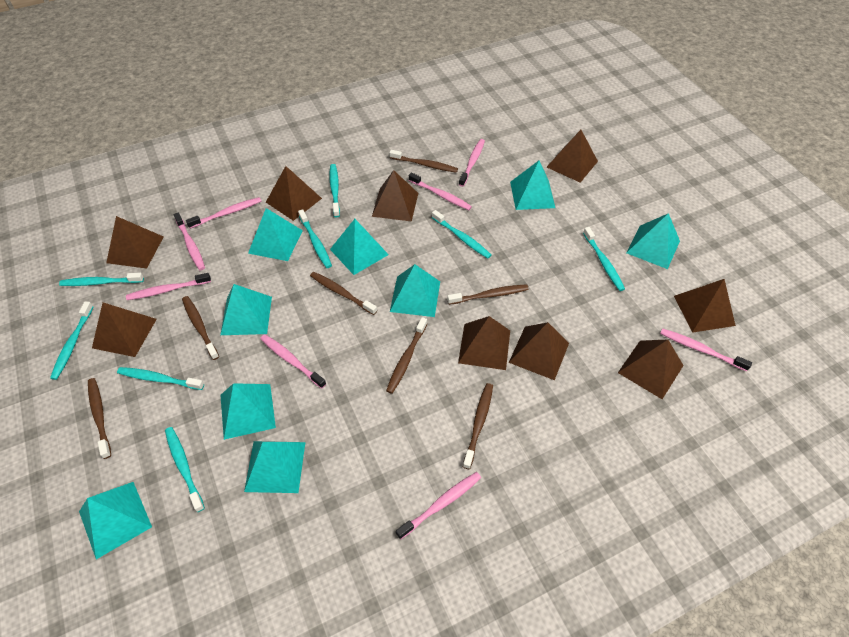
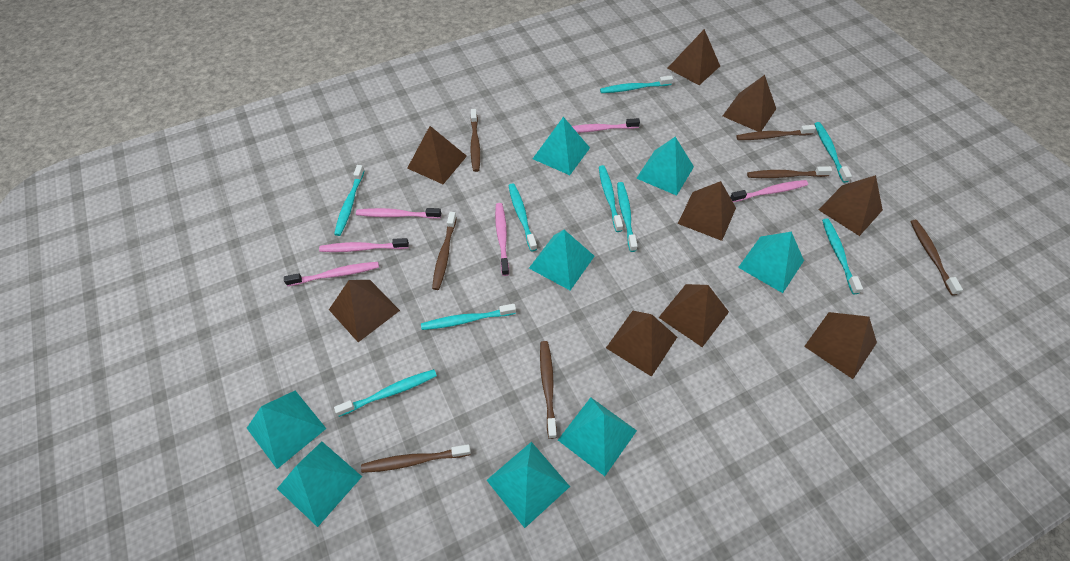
pink toothbrush: [126,273,211,300] [173,213,205,270] [186,197,261,229] [260,334,326,388] [396,472,481,539] [409,172,472,210] [459,139,485,187] [660,328,752,371] = 8 -> [284,262,379,286] [319,238,409,252] [356,208,441,219] [495,203,509,276] [572,118,640,133] [730,180,808,202] = 6
turquoise pyramid: [79,482,152,559] [220,284,272,335] [220,383,276,440] [244,441,305,493] [248,208,303,261] [330,219,389,275] [390,264,440,317] [510,161,555,210] [626,213,680,269] = 9 -> [247,391,326,469] [277,442,362,527] [487,442,570,528] [529,230,594,290] [533,117,590,175] [558,397,637,476] [636,137,694,196] [738,232,804,293] = 8
turquoise toothbrush: [50,301,93,380] [59,273,144,286] [117,367,204,390] [165,427,205,512] [298,209,332,268] [329,164,340,217] [432,210,491,259] [583,227,625,291] = 8 -> [334,165,364,236] [334,369,437,417] [421,304,516,330] [508,183,537,251] [599,165,623,232] [600,76,673,93] [617,182,637,252] [815,122,852,183] [822,219,863,294] = 9

